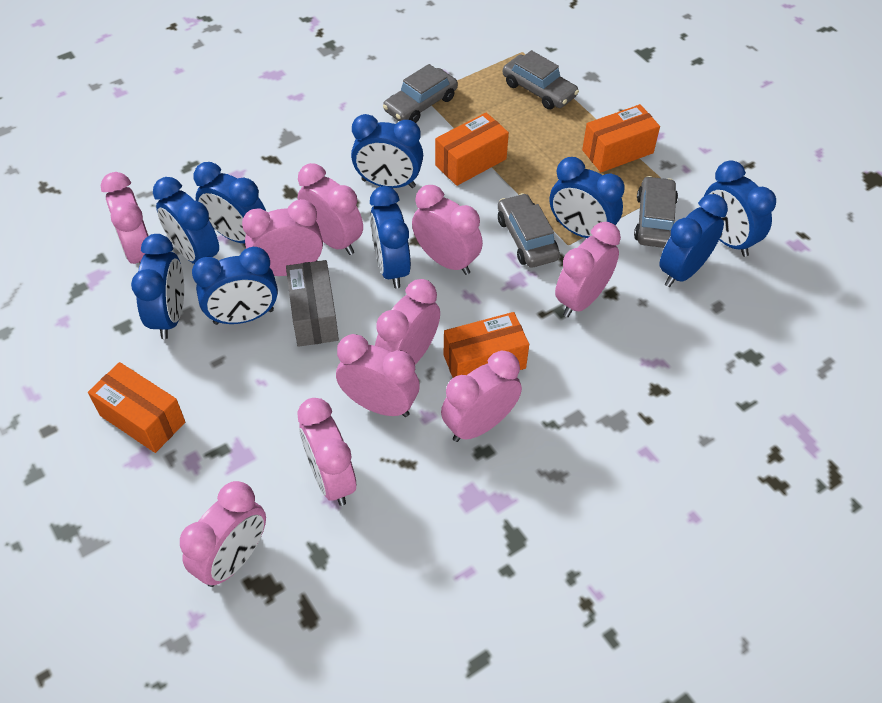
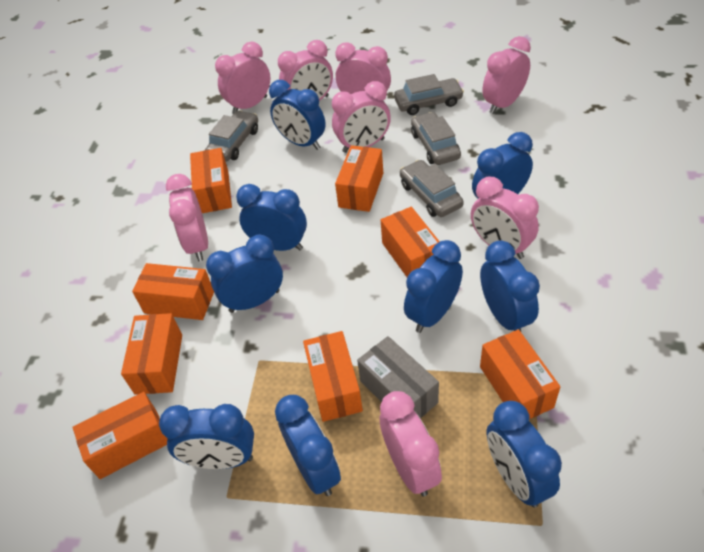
orange box: [88,362,185,453] [435,112,509,186] [444,312,529,378] [582,104,660,172] = 4 -> [72,392,168,479] [121,313,182,395] [132,263,214,320] [190,148,232,213] [303,331,363,422] [335,145,383,212] [381,207,440,277] [480,329,560,419] = 8
pink clock: [101,172,149,264] [180,481,266,587] [242,199,323,276] [297,398,356,506] [298,163,363,255] [336,334,420,417] [375,279,440,364] [412,185,483,275] [441,351,522,442] [555,222,621,317] = 10 -> [166,174,208,261] [215,42,270,114] [278,40,333,101] [332,81,391,153] [335,42,391,101] [380,391,442,496] [471,177,539,259] [482,36,531,114] = 8

